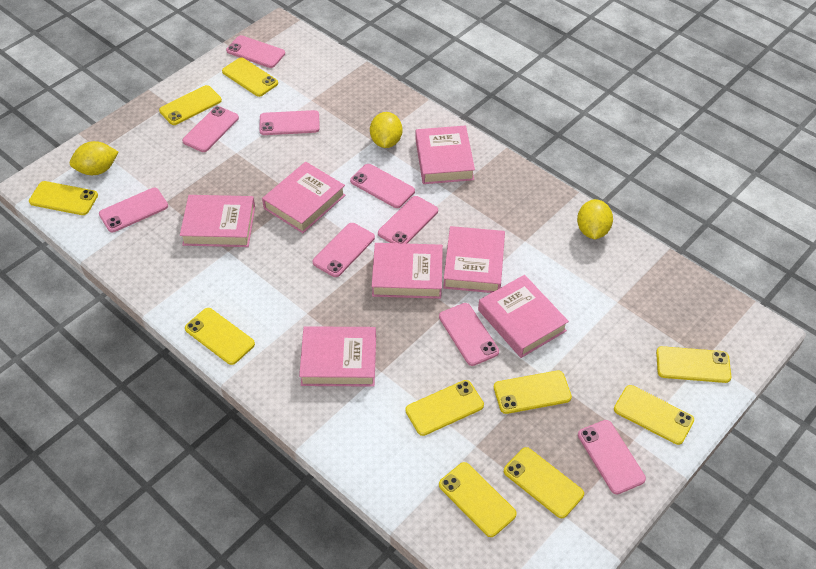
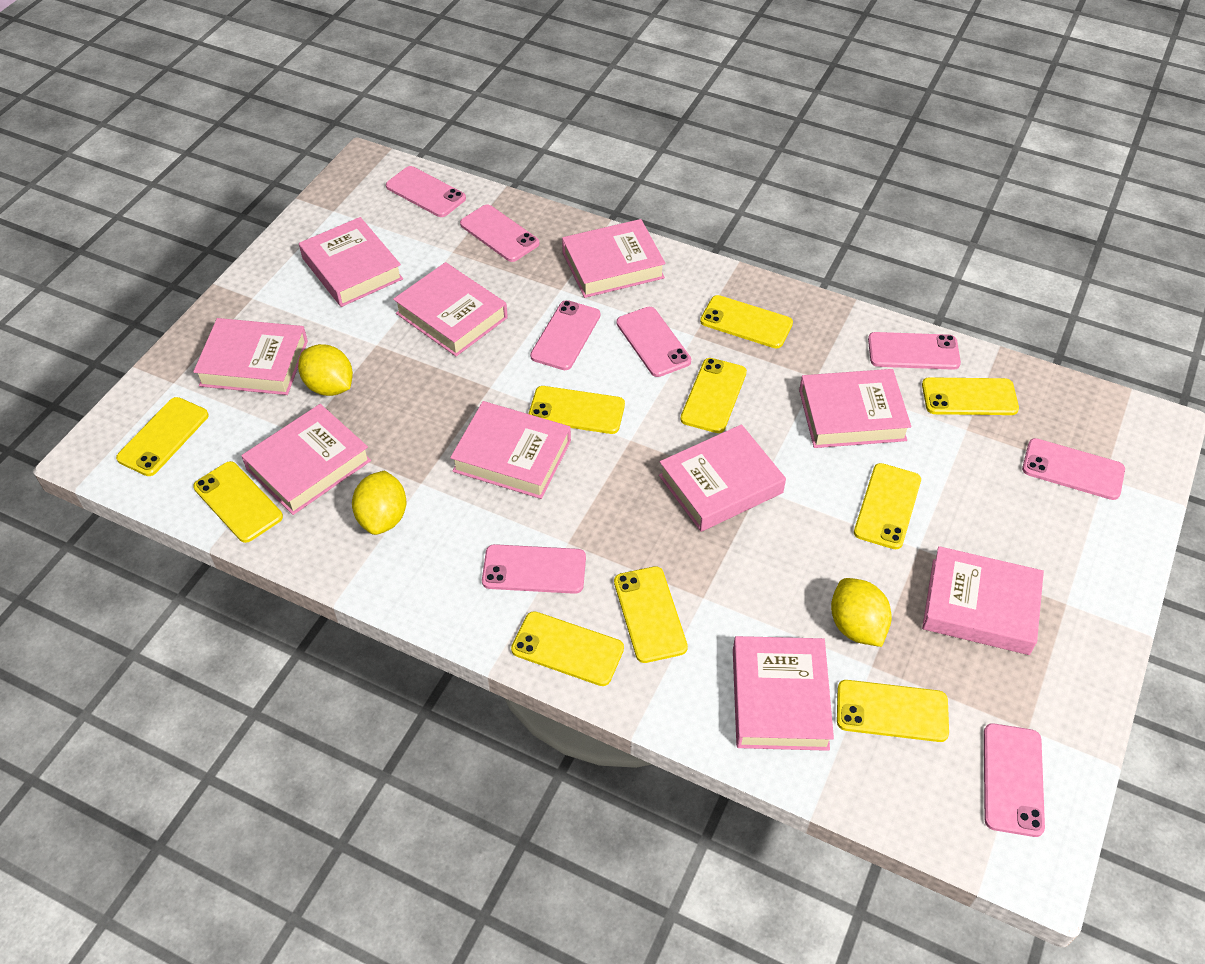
pink book: [180,195,255,247] [262,162,346,233] [299,326,376,387] [372,243,443,299] [416,126,475,184] [443,226,505,293] [478,275,569,358] = 7 -> [193,318,308,395] [241,404,371,515] [299,217,403,307] [393,262,508,356] [450,401,571,499] [562,219,665,298] [659,424,786,532] [733,636,834,751] [799,369,911,448] [922,546,1044,655] = 10
pink phone: [99,188,168,232] [182,106,239,152] [226,35,285,68] [259,110,320,135] [313,223,375,277] [350,164,415,208] [378,196,438,244] [439,303,499,366] [578,420,646,494] = 9 -> [386,166,466,217] [460,204,539,262] [482,544,586,594] [530,300,600,370] [617,307,691,377] [868,332,961,370] [984,723,1045,837] [1022,438,1125,500] = 8

